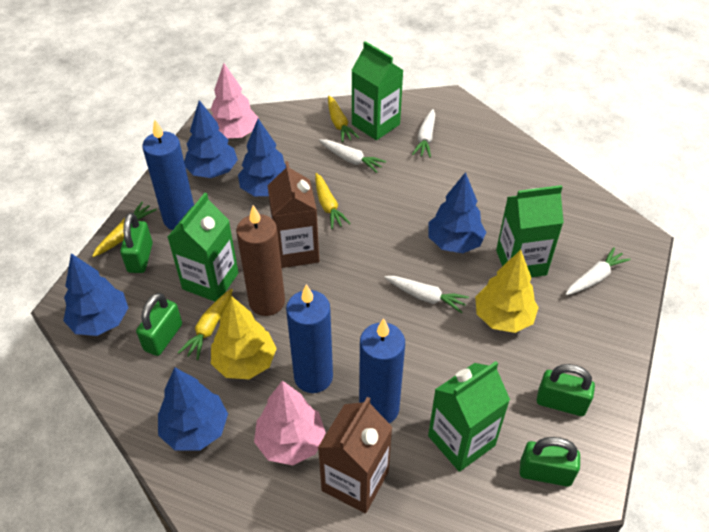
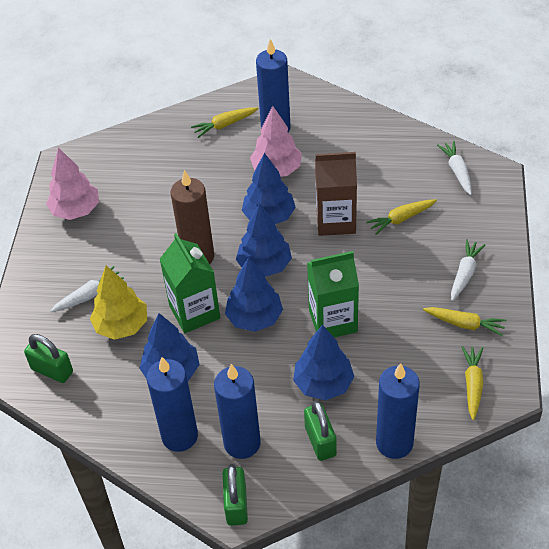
blue candle: [142,119,194,230] [286,284,333,393] [359,318,405,423] = 3 -> [146,357,198,452] [214,364,261,459] [256,39,291,132] [376,363,420,459] = 4
brown carton: [267,161,319,268] [318,397,393,513] = 2 -> [315,152,357,236] = 1
green carton: [168,193,239,302] [351,41,404,140] [428,361,510,472] [496,185,564,277] = 4 -> [160,233,220,333] [307,251,359,337] = 2
green padlock: [120,213,153,273] [136,293,182,356] [520,437,580,487] [537,364,595,416] = 4 -> [24,334,73,383] [223,464,248,526] [304,401,337,461] = 3
white carrot: [319,139,386,173] [384,276,469,313] [412,109,435,158] [565,247,631,295] = 4 -> [50,266,124,312] [437,141,472,195] [451,239,485,301] = 3
yellow tree: [211,296,277,379] [475,250,539,333] = 2 -> [90,266,147,340] = 1

